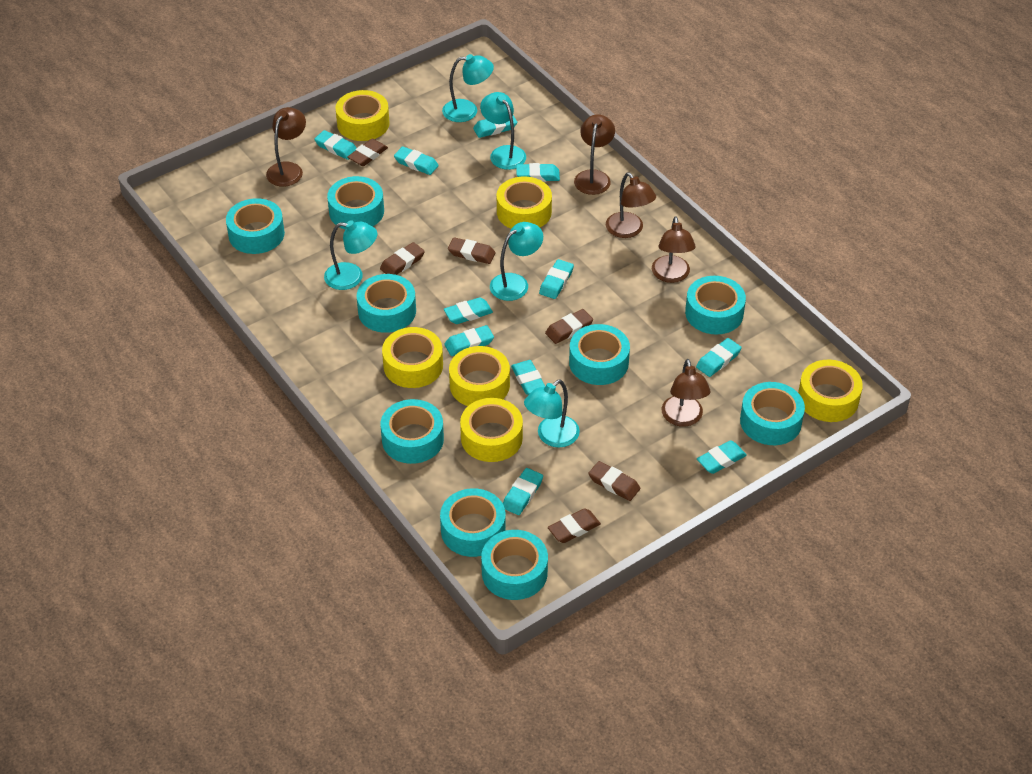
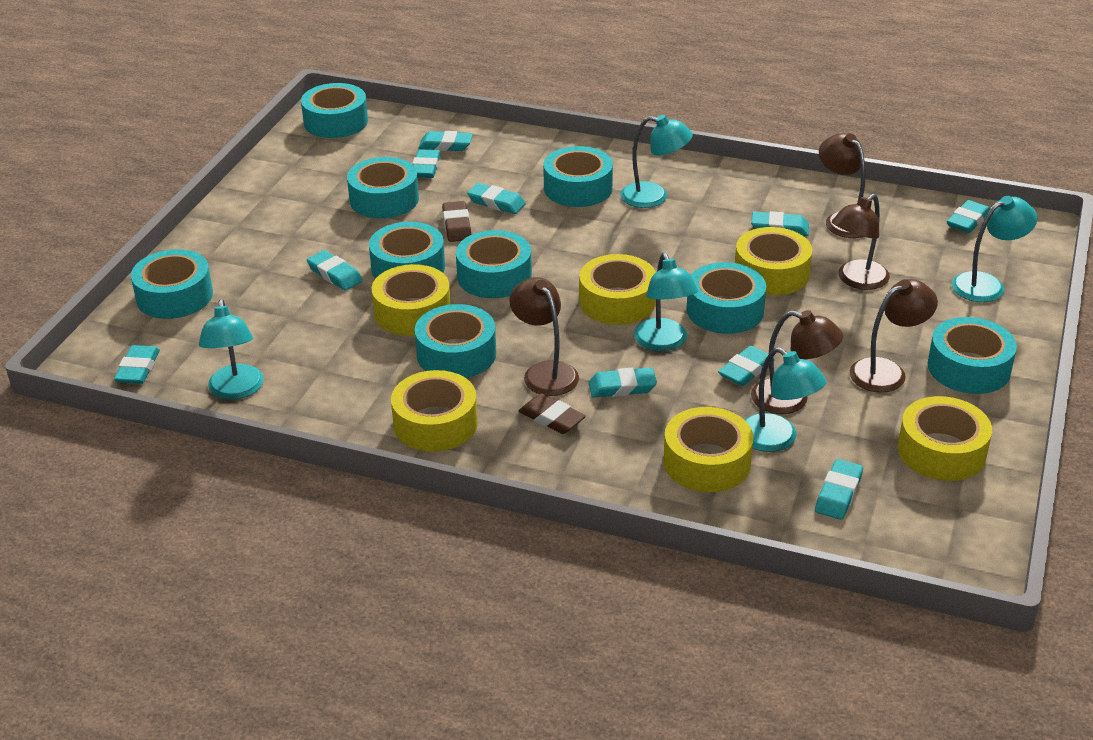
brown eraser: [347,138,388,166] [380,242,425,275] [448,237,495,264] [545,309,593,344] [548,508,601,543] [588,461,640,501] = 6 -> [442,201,471,242] [518,393,586,434] = 2
turquoise eraser: [314,130,356,160] [394,146,439,175] [444,297,493,324] [444,325,494,356] [473,115,517,138] [503,468,543,515] [511,360,545,395] [516,163,560,182] [539,259,574,299] [696,338,742,377] [697,441,747,474] = 11 -> [114,345,160,384] [307,250,363,291] [412,149,441,178] [418,131,473,151] [467,183,526,214] [588,368,657,398] [718,346,775,386] [751,211,809,236] [815,459,863,520] [947,200,990,233] = 10

